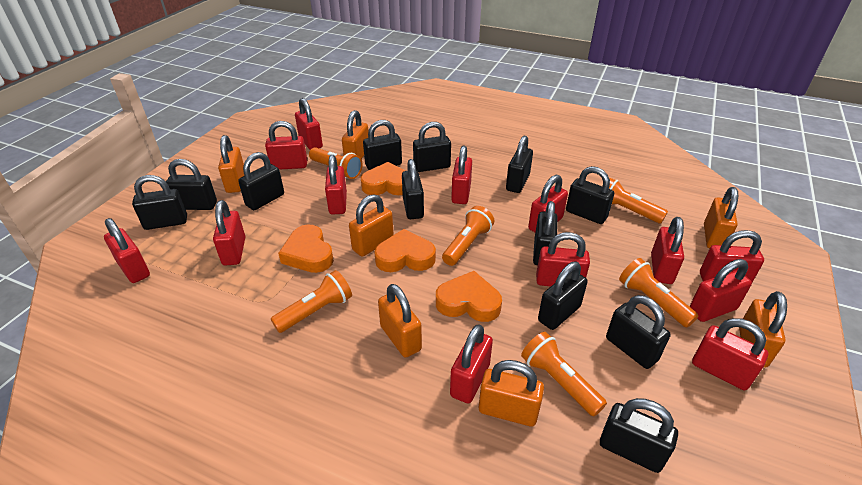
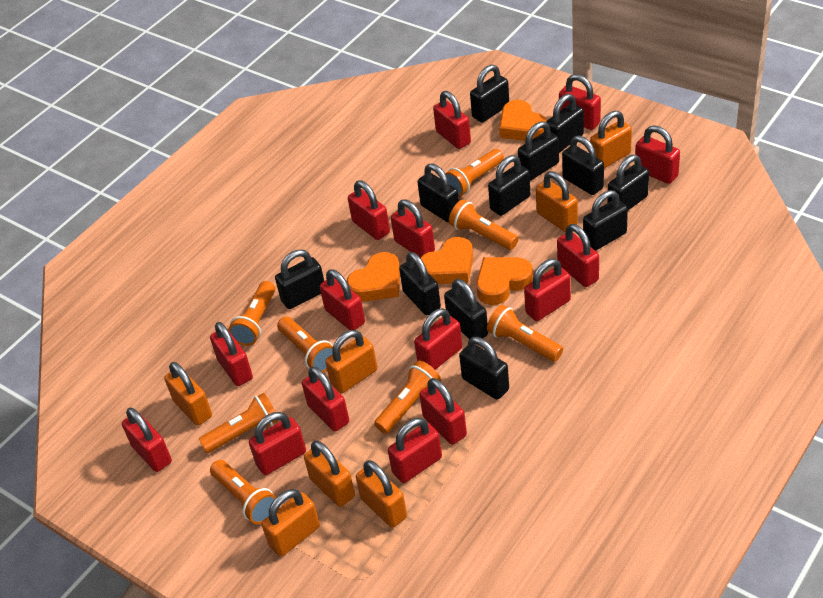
orange flashlight: [271,270,352,333] [309,147,363,179] [442,206,494,266] [521,332,607,417] [609,178,668,223] [619,258,699,327] = 6 -> [199,393,279,453] [210,460,276,524] [228,281,275,346] [277,317,333,372] [374,361,441,434] [445,149,504,197] [449,200,518,250] [487,305,563,362] = 8
red padlock: [104,218,150,283] [213,200,245,266] [265,121,307,170] [295,98,323,150] [325,155,347,215] [450,324,493,404] [451,145,472,204] [528,175,568,232] [536,232,590,287] [651,217,684,284] [689,259,752,322] [692,318,768,390] [700,230,764,282] = 13 -> [122,408,172,472] [210,322,253,386] [249,412,306,475] [302,367,349,432] [320,269,365,330] [348,180,390,240] [388,418,442,483] [391,199,435,258] [414,308,462,370] [419,378,467,445] [433,91,471,149] [524,259,571,321] [557,224,599,287] [559,74,601,130] [635,125,680,184] = 15

